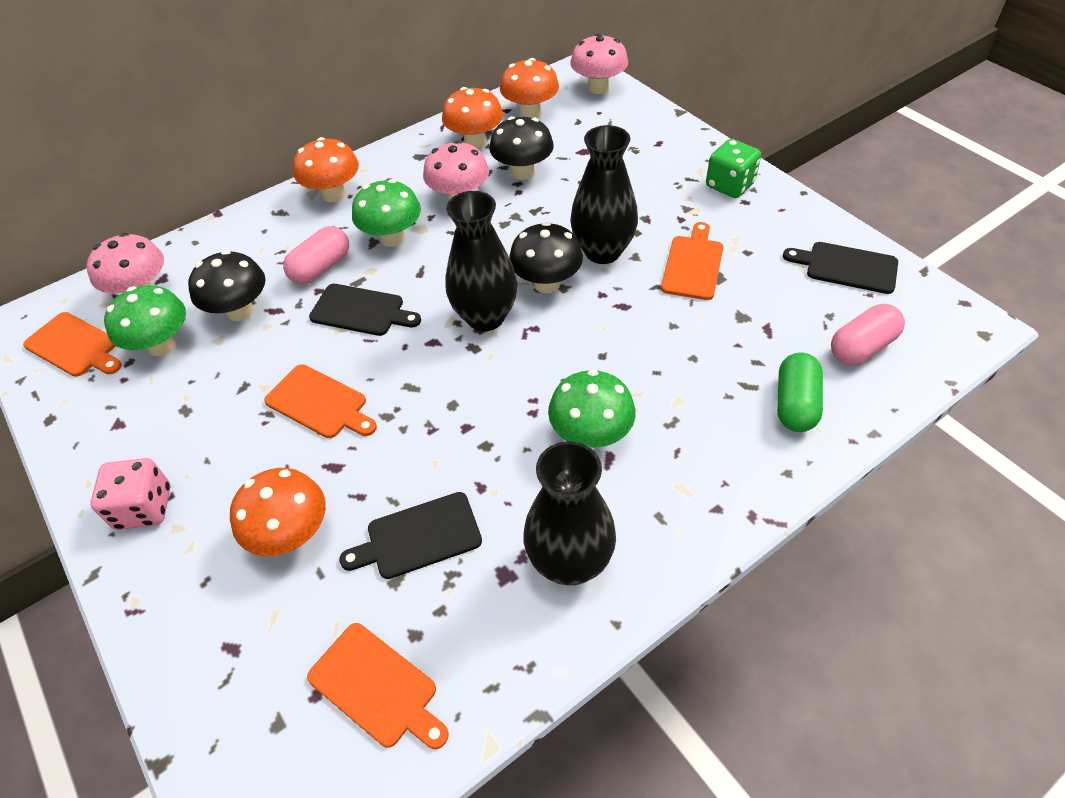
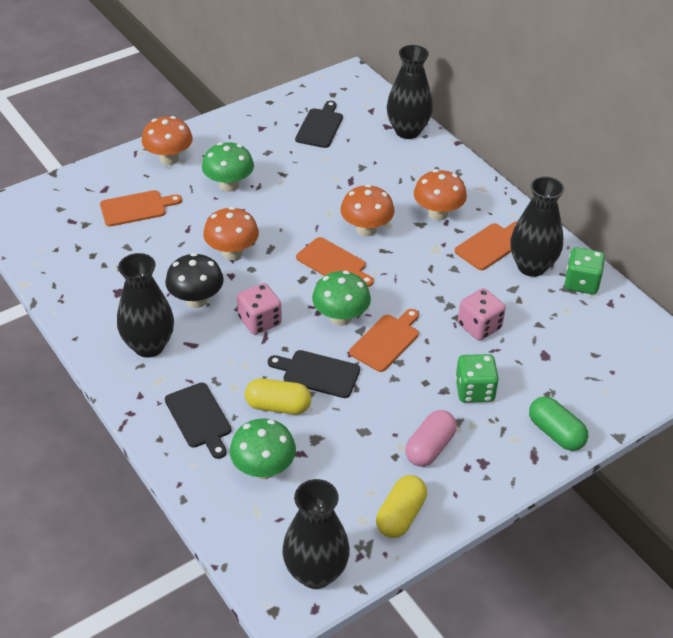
black mushroom: [188,250,266,321] [489,116,554,180] [509,222,583,293] = 3 -> [165,253,224,308] = 1
black vase: [445,191,518,331] [523,441,616,585] [570,125,638,264] = 3 -> [117,253,174,358] [282,479,350,589] [387,45,433,139] [510,176,565,277] = 4
green dice: [706,139,761,198] = 1 -> [455,354,499,403] [564,247,605,294] = 2
pink capsule: [283,226,349,284] [831,304,905,365] = 2 -> [405,410,457,467] = 1
pink dice: [91,458,170,530] = 1 -> [237,283,282,335] [458,288,506,341] = 2
pink mushroom: [87,233,164,293] [423,141,489,202] [570,34,628,94] = 3 -> none = 0
yellow capsule: none = 0 -> [245,378,311,414] [376,475,427,538] = 2

